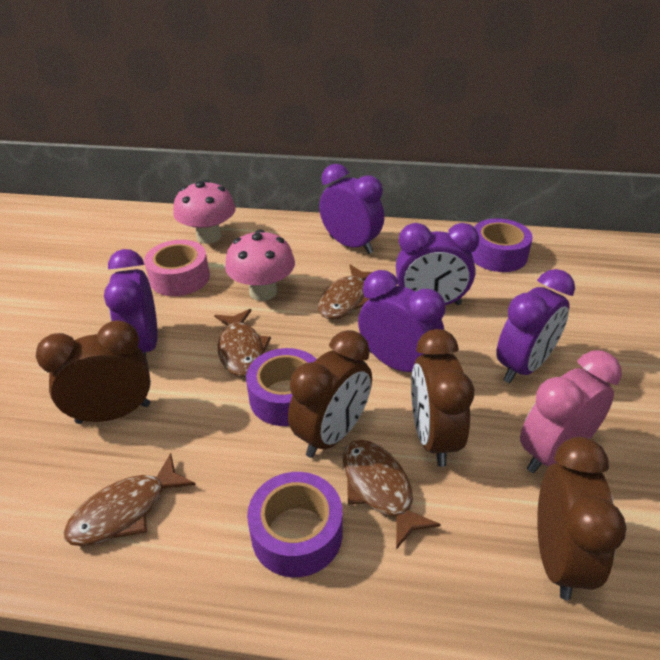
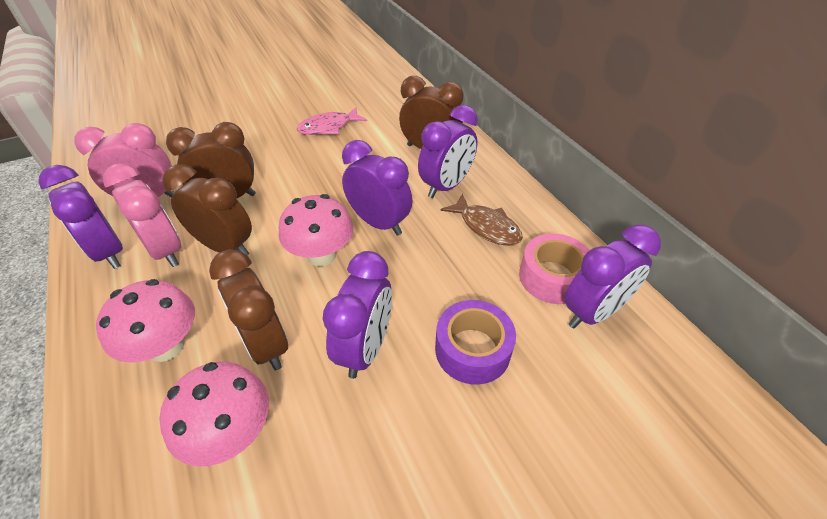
brown fish: [64,453,196,546] [214,309,271,377] [318,264,372,320] [343,440,441,550] = 4 -> [441,193,523,246] = 1
pink clock: [520,350,622,473] = 1 -> [74,123,174,197] [103,163,181,267] = 2
pink fish: none = 0 -> [297,107,367,135] = 1
pink mushroom: [173,180,236,244] [225,229,295,301] = 2 -> [96,279,195,362] [159,362,269,466] [279,194,353,266] = 3
purple tape: [246,348,317,426] [247,472,342,577] [472,218,533,272] = 3 -> [435,300,516,385] = 1

